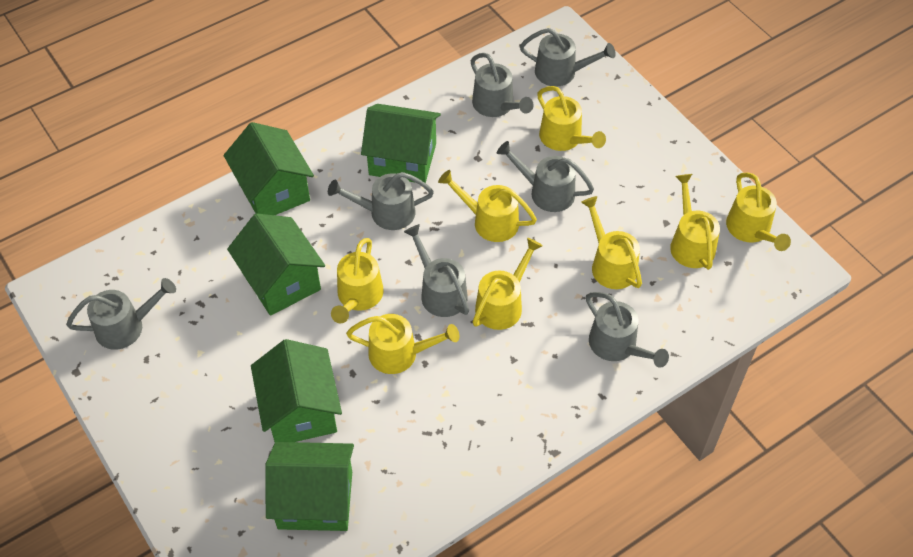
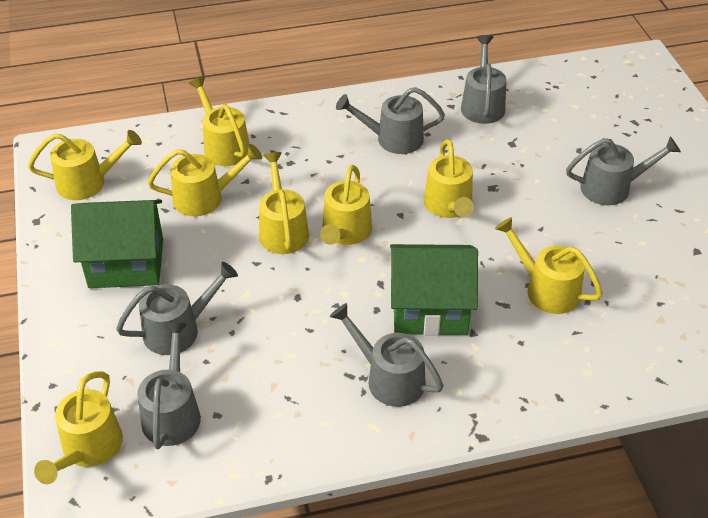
green house: [224,122,314,215] [227,213,325,316] [251,339,342,442] [265,442,354,531] [361,104,441,183] = 5 -> [71,200,163,288] [390,244,478,336] = 2
grey watering can: [66,278,176,350] [328,172,434,230] [404,224,469,317] [471,53,534,117] [497,141,594,212] [520,28,616,87] [586,292,669,368] = 7 -> [116,262,238,355] [137,323,201,449] [330,303,443,407] [336,87,445,154] [461,35,507,124] [566,137,681,205] = 6

